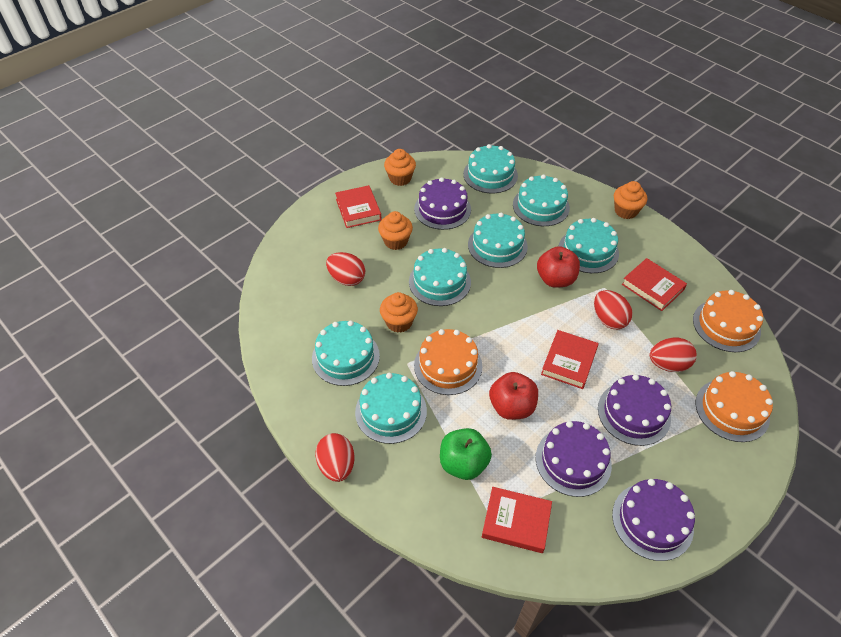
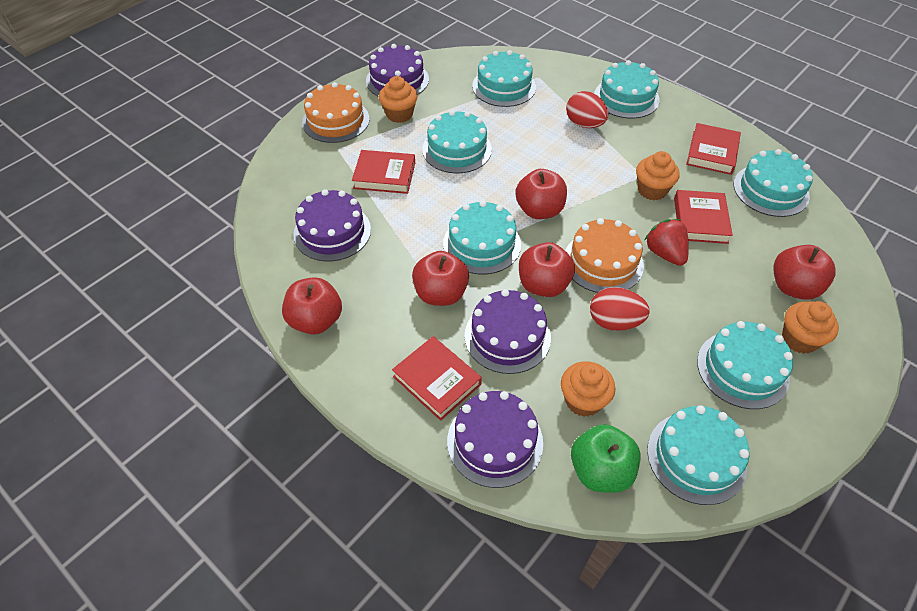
orange cake: [414,329,482,395] [693,290,763,352] [696,371,773,442] = 3 -> [302,82,370,143] [565,218,644,293] = 2
red apple: [489,372,538,420] [537,246,580,288] = 2 -> [282,277,342,335] [412,251,469,306] [515,169,567,219] [519,242,575,297] [773,245,836,300] = 5
red egg: [315,433,354,482] [326,252,365,286] [594,290,633,329] [650,338,697,372] = 4 -> [566,91,608,128] [590,287,650,331] = 2
red strawberry: none = 0 -> [644,219,689,266] = 1

